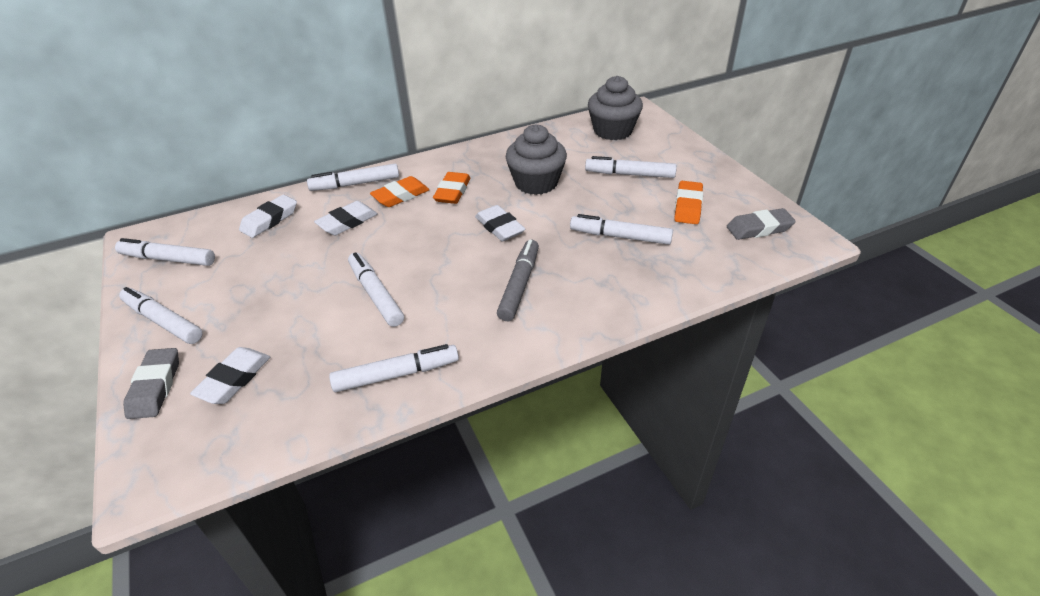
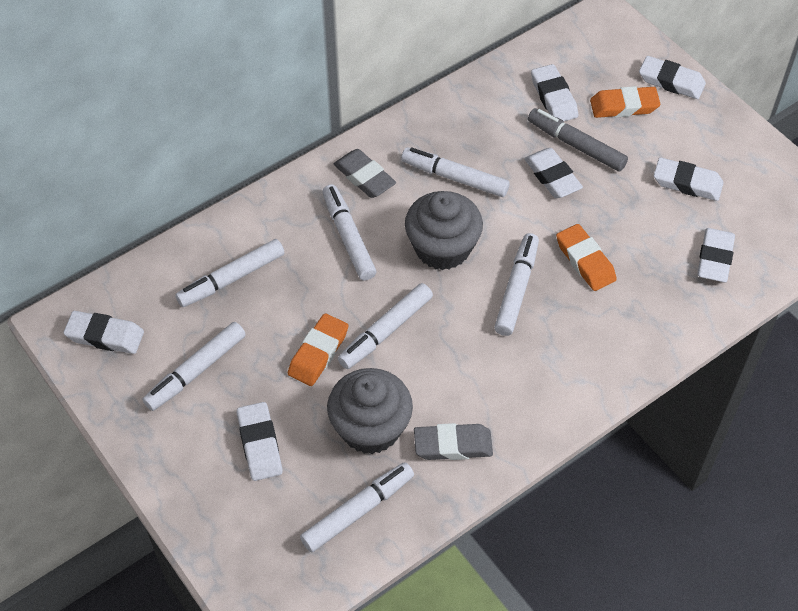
white eraser: [190,347,270,404] [239,195,297,238] [314,201,378,235] [475,205,525,241] = 4 -> [63,311,144,354] [237,402,283,481] [524,148,583,198] [531,64,578,121] [639,56,706,99] [654,158,724,201] [697,228,735,282] = 7

